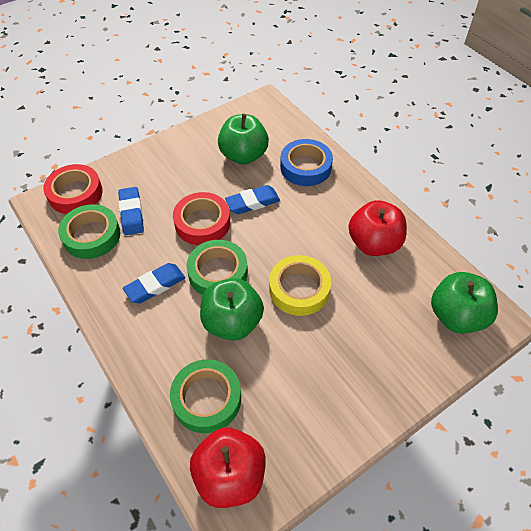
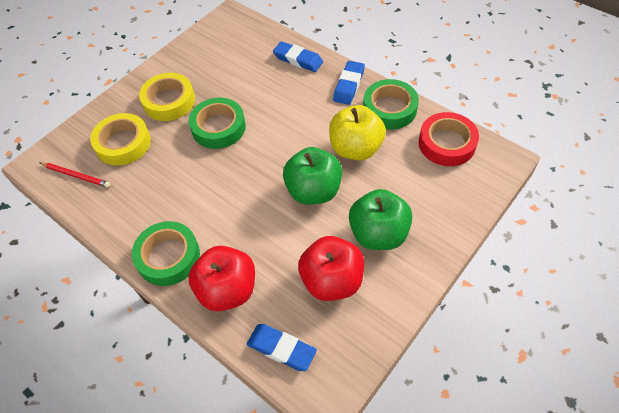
blue tape: [280,139,333,186] = 1 -> none = 0
green apple: [200,278,264,341] [218,114,269,165] [431,272,498,334] = 3 -> [283,147,342,205] [349,189,412,250] = 2
red pencil: none = 0 -> [40,162,110,188] = 1
red tape: [43,164,103,214] [173,192,230,245] = 2 -> [419,112,479,166] = 1
yellow apple: none = 0 -> [329,105,386,160] = 1
yellow tape: [269,255,331,316] = 1 -> [90,113,151,166] [139,73,195,121] = 2

